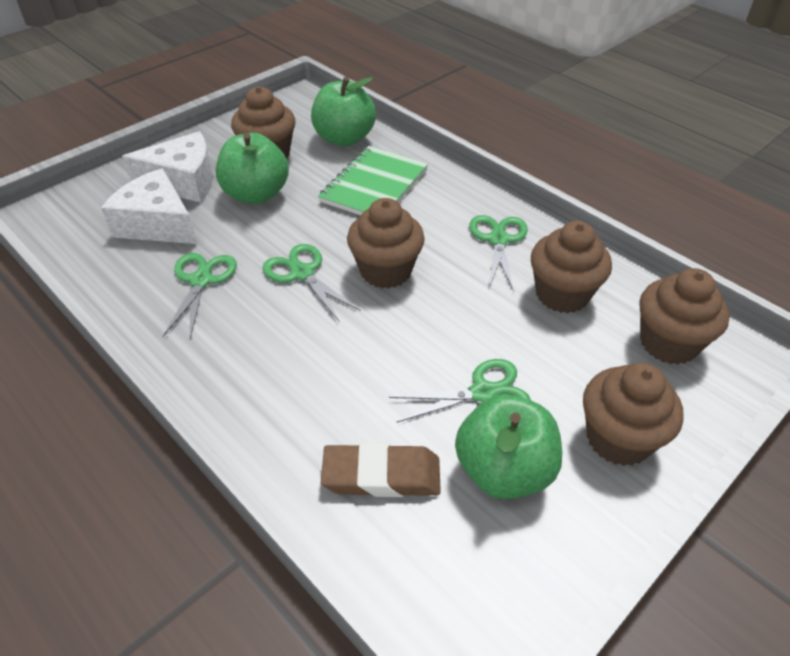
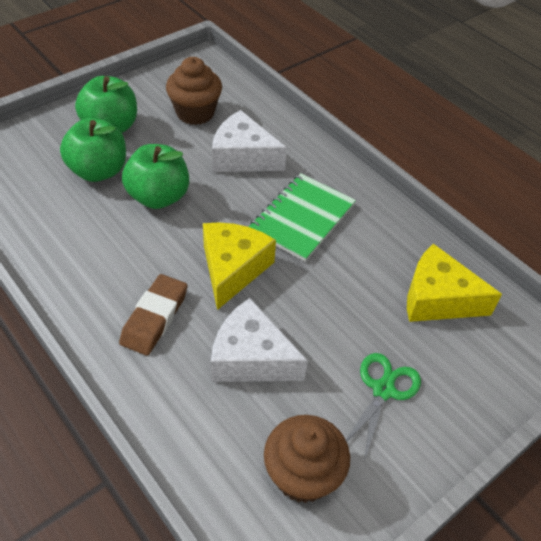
brown cupcake: [231,86,296,159] [347,198,425,289] [531,221,612,313] [583,363,684,466] [640,268,730,364] = 5 -> [166,57,222,125] [264,415,350,503] = 2
green scissors: [162,253,237,339] [262,244,361,322] [389,359,531,423] [469,215,528,291] = 4 -> [346,353,421,461] = 1
yellow cheese: none = 0 -> [203,222,276,310] [407,244,502,322] = 2

